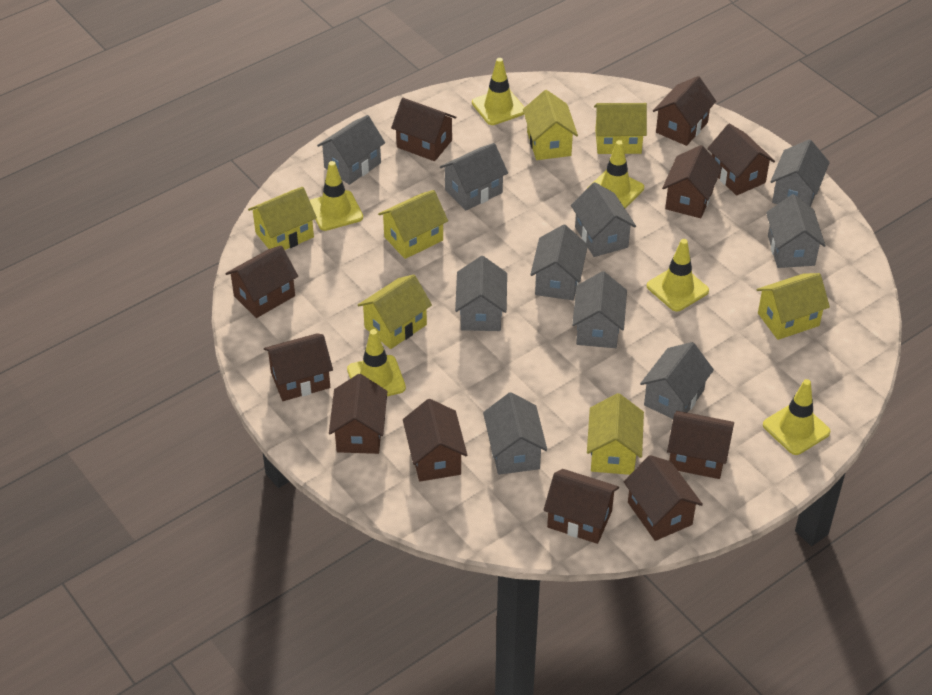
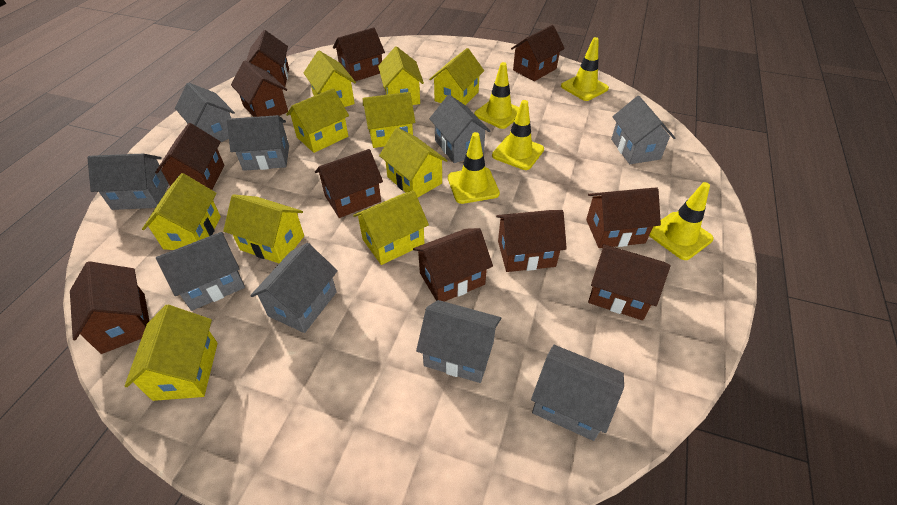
grey house: [317,115,385,185] [440,143,508,210] [455,256,507,331] [483,392,547,475] [530,225,588,300] [571,182,636,257] [572,271,627,348] [640,342,714,419] [766,194,826,268] [771,139,830,207] = 10 -> [87,154,169,210] [156,232,245,311] [175,82,235,142] [227,115,289,171] [250,243,338,333] [416,300,501,383] [429,95,491,163] [531,345,624,441] [611,96,675,164] = 9
yellow house: [248,187,317,250] [358,274,432,349] [378,190,448,259] [523,90,578,160] [587,393,644,475] [594,103,647,154] [757,273,830,340] = 7 -> [124,305,218,401] [142,173,221,250] [223,194,304,263] [286,88,349,153] [304,50,356,107] [353,190,429,265] [363,92,415,148] [378,46,424,105] [379,128,448,198] [429,48,484,105] = 10
yellow traffic cone: [310,161,363,231] [347,329,406,396] [472,58,525,125] [593,140,644,208] [647,239,709,311] [763,379,831,455] = 6 -> [448,132,500,204] [474,62,519,129] [492,100,544,170] [561,37,609,101] [649,182,714,260] = 5

